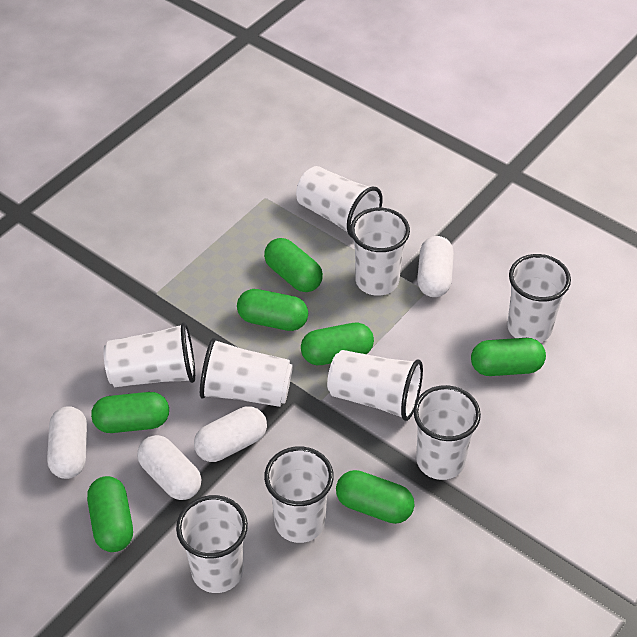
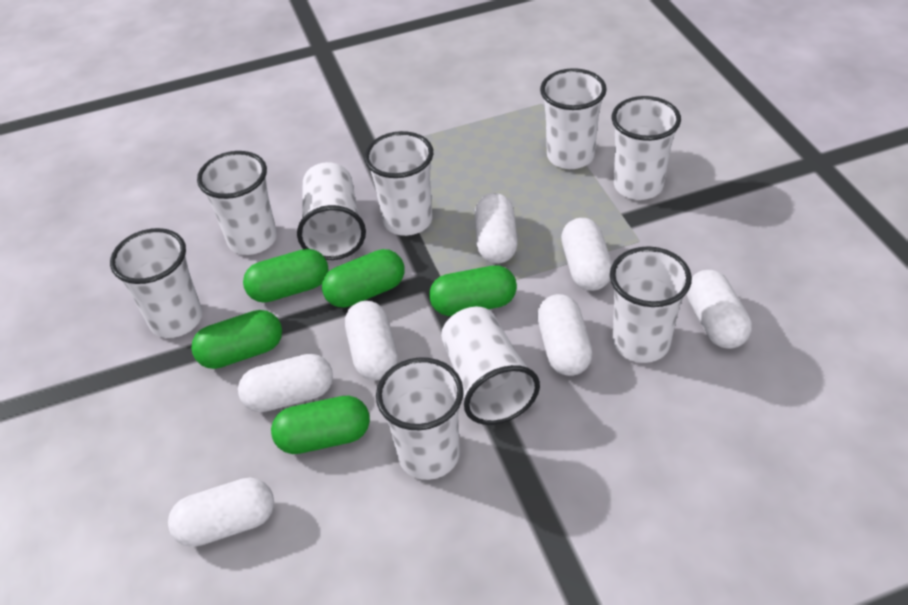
green capsule: [87,476,133,552] [91,392,169,433] [237,289,308,331] [264,238,323,292] [301,323,374,365] [336,470,415,524] [471,338,546,376] = 7 -> [191,310,282,369] [243,249,329,303] [271,396,370,454] [322,249,404,308] [429,265,517,316] = 5
white capsule: [47,406,87,479] [137,435,201,500] [194,406,267,462] [417,236,454,297] = 4 -> [168,477,274,547] [238,354,333,412] [345,301,398,381] [475,193,518,264] [537,294,593,376] [561,218,612,291] [686,270,752,349] = 7

